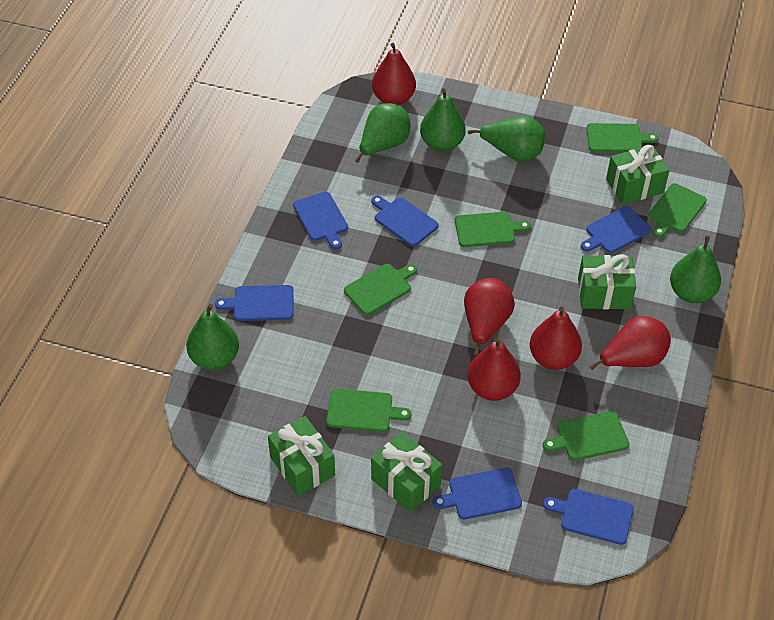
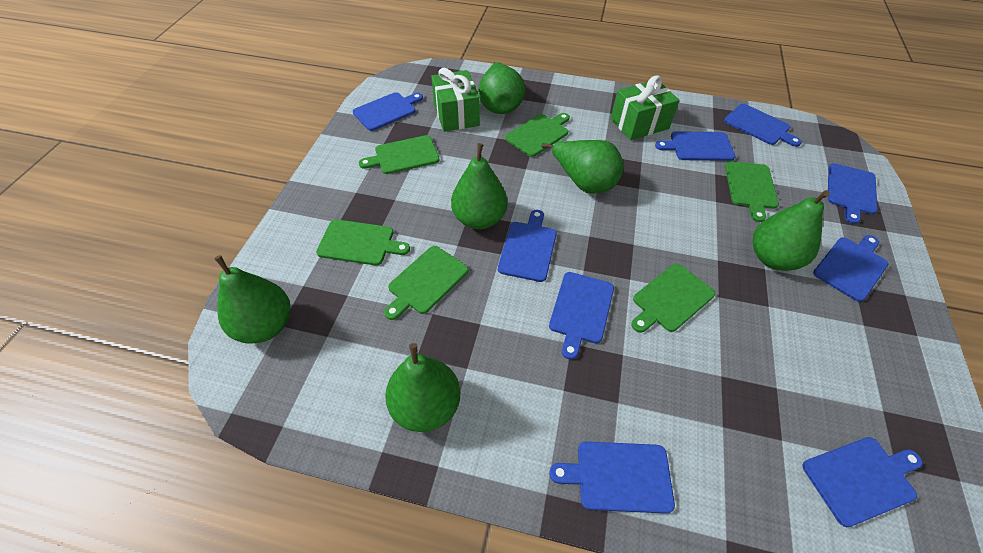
blue cutting board: [215,285,294,321] [293,192,348,249] [371,196,439,247] [432,468,522,520] [543,489,634,545] [581,206,652,253] = 6 -> [353,92,423,131] [498,210,556,282] [549,272,614,360] [549,441,675,514] [655,131,736,161] [724,104,802,147] [802,437,923,527] [813,235,888,302] [828,163,878,224] = 9
green gift: [268,416,335,496] [371,432,442,512] [578,254,636,309] [606,145,670,205] = 4 -> [431,68,480,132] [611,75,680,140] = 2
green pear: [186,304,239,370] [355,103,411,163] [420,88,466,152] [468,116,545,162] [670,235,721,303] = 5 -> [214,255,290,344] [385,343,460,432] [451,143,507,229] [479,62,525,114] [542,140,624,194] [753,190,830,271] = 6
red pear: [372,43,416,105] [464,278,515,355] [468,337,521,401] [530,307,582,370] [589,316,671,370] = 5 -> none = 0

